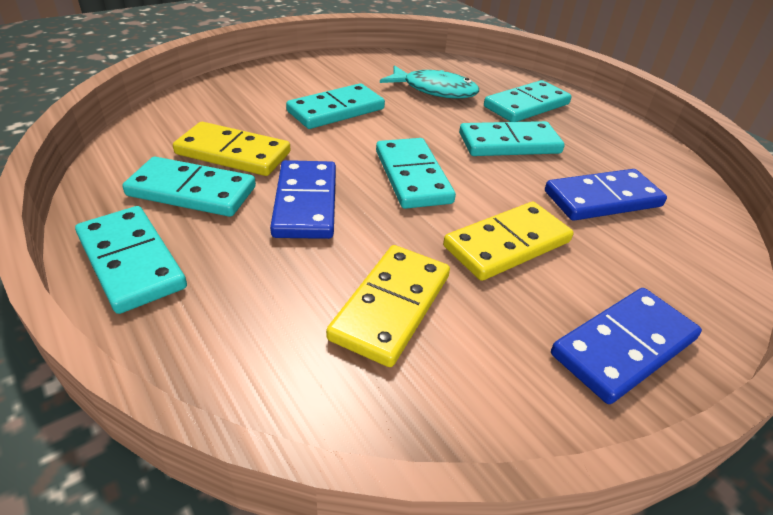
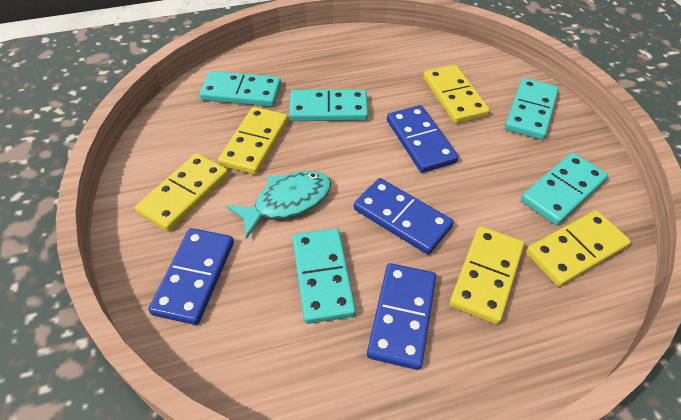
blue domino: [270,160,336,239] [545,169,667,221] [551,288,702,404] = 3 -> [148,228,234,325] [354,178,454,254] [367,263,436,370] [387,105,459,173] = 4
turquoise domino: [75,206,187,314] [122,157,256,217] [286,83,385,129] [376,138,456,209] [459,121,565,156] [484,80,572,122] = 6 -> [199,71,281,107] [289,90,368,121] [292,228,356,324] [505,78,559,140] [521,153,608,225] = 5
yellow domino: [173,122,291,176] [326,245,450,367] [443,202,574,281] = 3 -> [135,153,229,232] [218,107,288,175] [423,65,490,124] [449,226,524,324] [526,210,631,287] = 5

